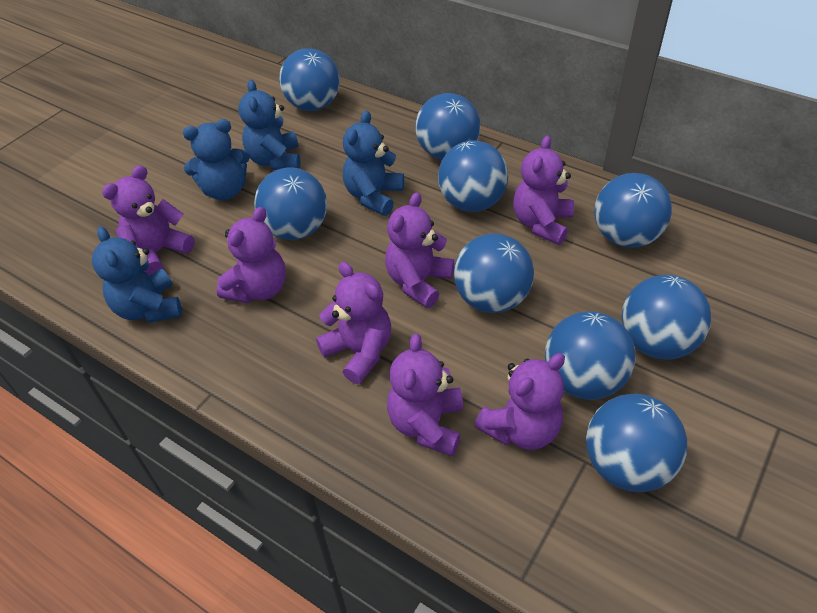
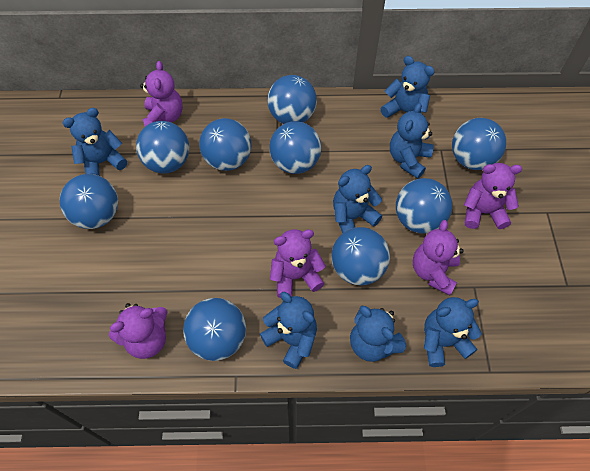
blue teddy bear: [92,227,182,323] [183,119,250,200] [238,80,301,170] [343,110,404,216] = 4 -> [63,108,127,176] [260,292,317,369] [333,165,382,233] [350,306,406,362] [381,56,435,118] [390,103,434,179] [424,297,482,367] = 7
purple teddy bear: [102,165,195,276] [217,207,286,303] [316,262,391,384] [385,192,454,308] [387,334,463,456] [474,353,565,450] [513,136,574,245] = 7 -> [109,303,167,359] [140,61,183,127] [270,229,326,298] [413,220,464,295] [464,163,522,229] = 5

